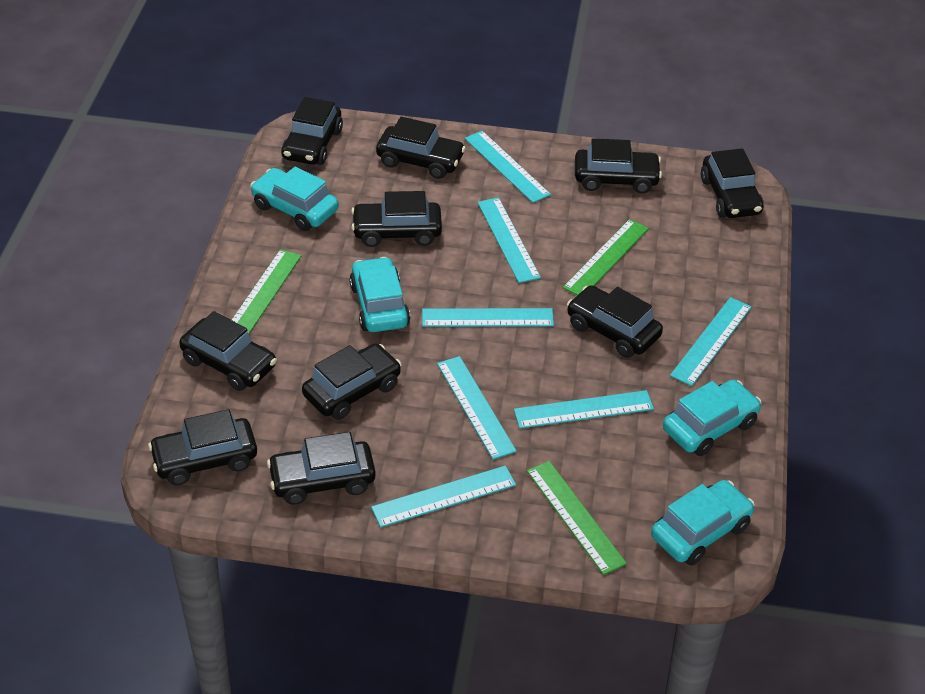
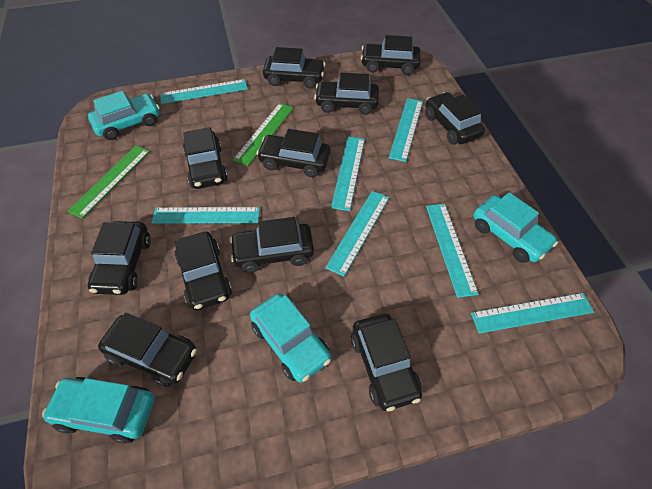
black car: [148,409,257,485] [179,311,277,391] [267,432,376,505] [281,97,343,165] [302,343,402,420] [351,191,442,247] [376,117,466,179] [567,285,663,358] [575,138,662,194] [701,148,764,218] = 10 -> [88,221,151,295] [98,313,197,387] [174,232,232,310] [183,127,228,189] [230,217,314,273] [256,129,331,177] [263,47,326,88] [314,73,379,115] [351,314,422,411] [361,35,421,75] [425,92,485,145] = 11
green ruler: [232,249,301,334] [527,461,627,575] [563,219,649,295] = 3 -> [67,145,150,219] [233,103,294,166] = 2

